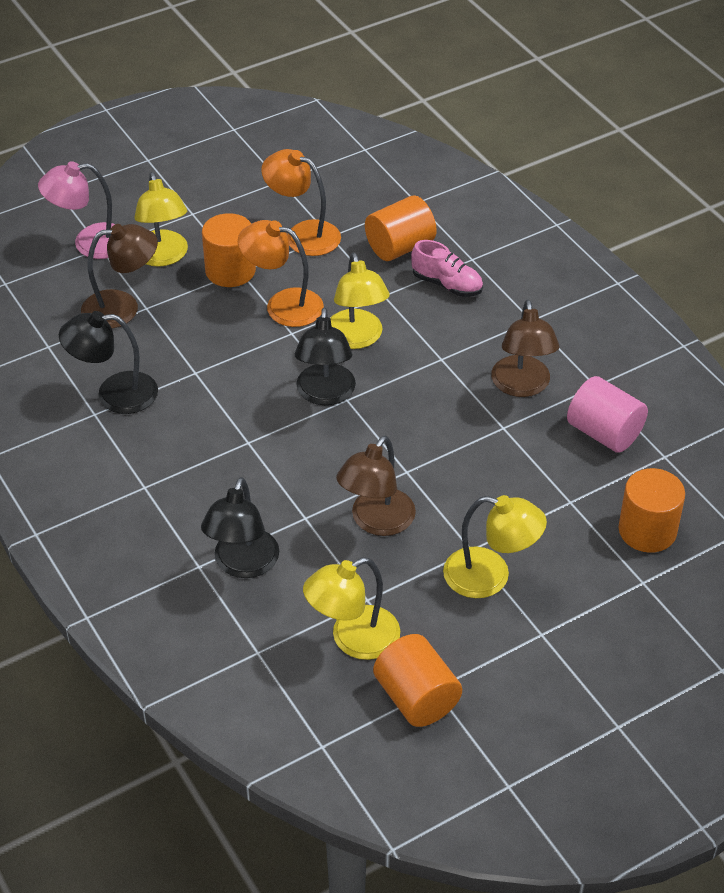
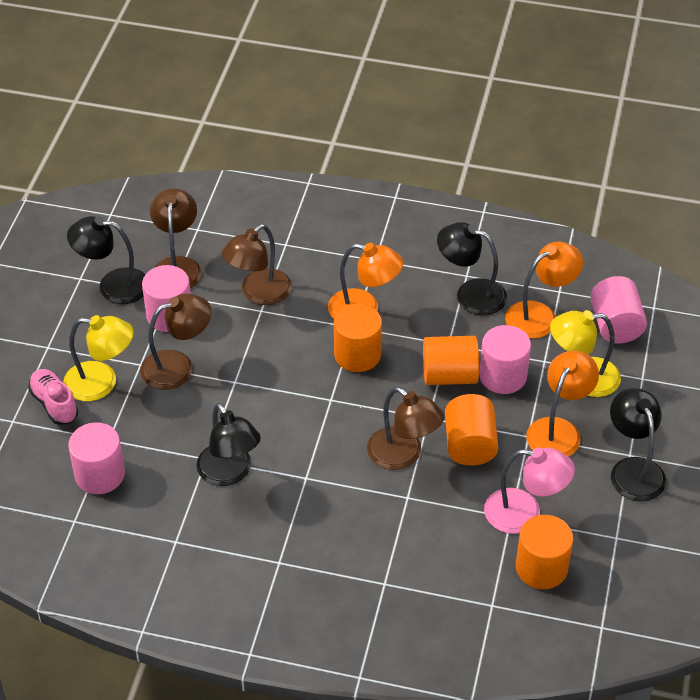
black lamp: [59,311,158,414] [201,477,279,578] [295,307,356,405] = 3 -> [67,216,146,304] [196,403,261,486] [437,222,507,315] [610,388,666,502] = 4
brown lamp: [81,224,158,329] [336,436,416,536] [491,299,559,397] = 3 -> [140,294,212,390] [150,188,202,289] [221,224,292,305] [367,387,444,470] = 4
orange lamp: [238,220,324,327] [261,149,341,256] = 2 -> [328,243,403,319] [505,242,583,339] [526,351,599,457] = 3
pink cylinder: [567,376,648,453] = 1 -> [68,422,125,494] [142,265,191,332] [479,325,531,394] [590,276,647,344] = 4
yellow lamp: [134,172,188,267] [303,557,400,660] [330,253,390,349] [443,495,547,598] = 4 -> [63,315,134,401] [550,310,621,397] = 2

